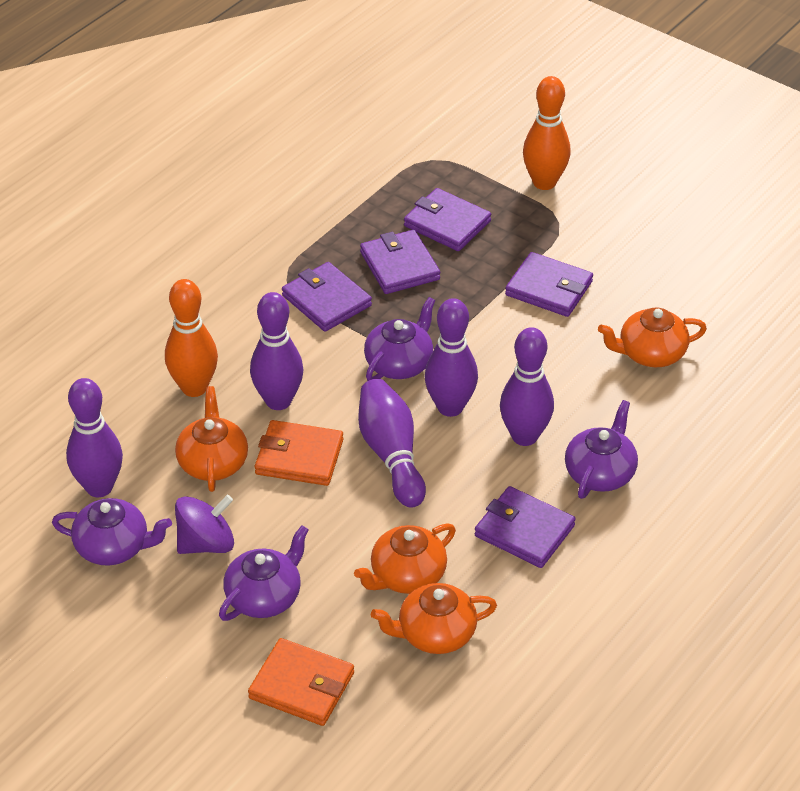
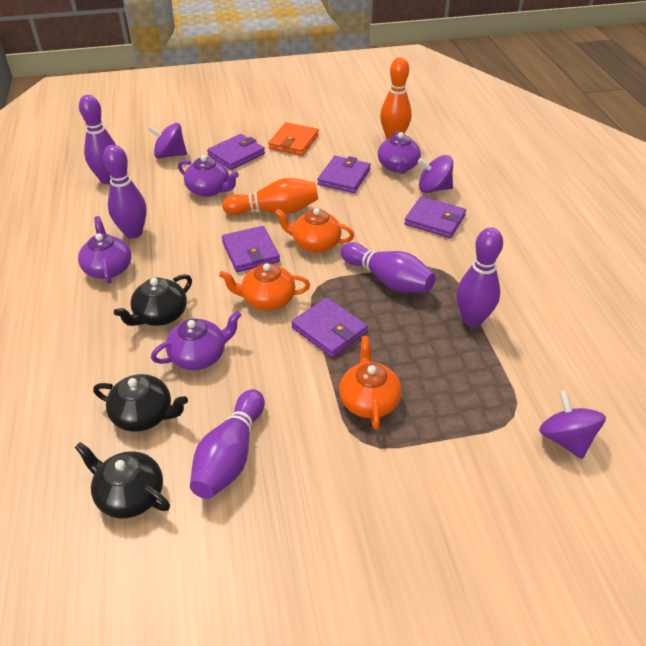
black teapot: none = 0 -> [74,442,170,519] [93,374,188,432] [114,274,192,326] = 3
orange teapot: [175,386,248,492] [354,523,456,594] [371,583,497,654] [598,308,707,367] = 4 -> [219,263,310,310] [275,208,354,253] [339,336,402,430] = 3
orange wallet: [248,638,354,726] [255,420,343,486] = 2 -> [268,122,319,156] = 1
purple spinning top: [175,495,234,554] = 1 -> [148,123,187,159] [418,155,453,193] [539,391,606,459] = 3

